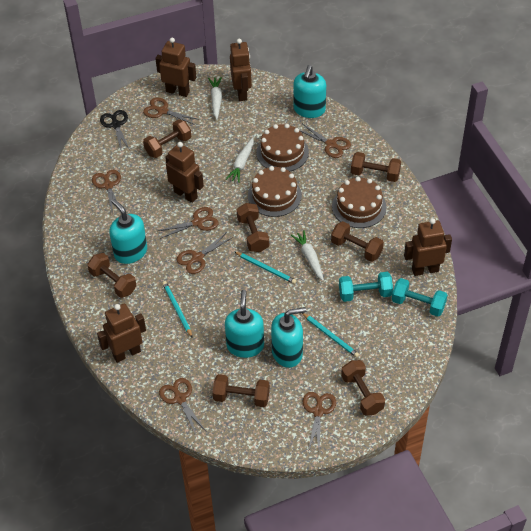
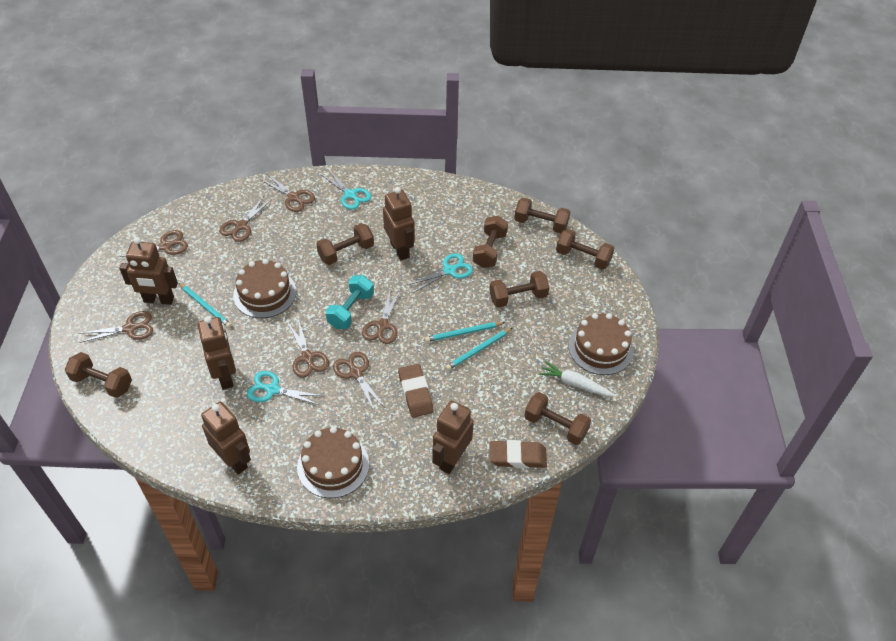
black scissors: [100,110,130,150] = 1 -> none = 0
brown eraser: none = 0 -> [398,364,433,418] [490,440,547,468] = 2
turquoise dumbbell: [339,272,393,302] [392,278,447,317] = 2 -> [326,275,374,329] = 1
turquoise scissors: none = 0 -> [247,371,323,405] [320,169,371,210] [408,253,473,293] = 3
turquoise soap dispenser: [109,199,147,264] [225,290,264,358] [271,307,306,368] [293,65,326,118] = 4 -> none = 0
white carrot: [208,77,222,120] [226,137,254,183] [291,230,324,281] = 3 -> [539,361,615,397] = 1

